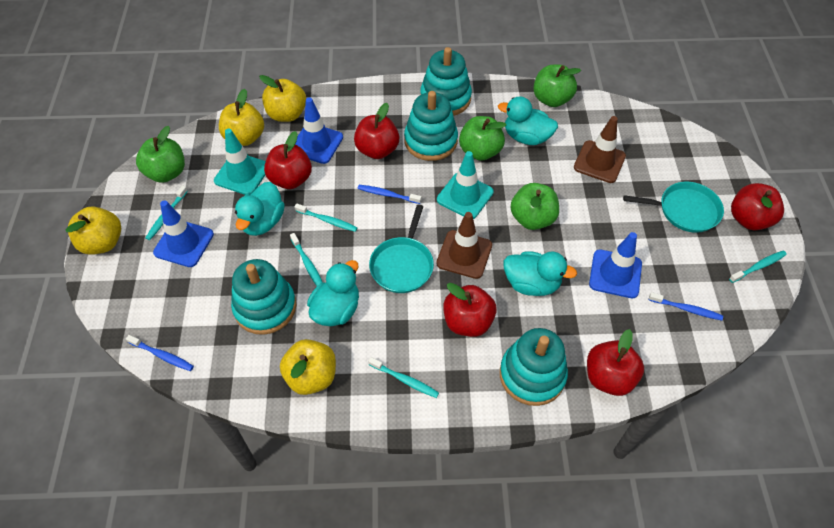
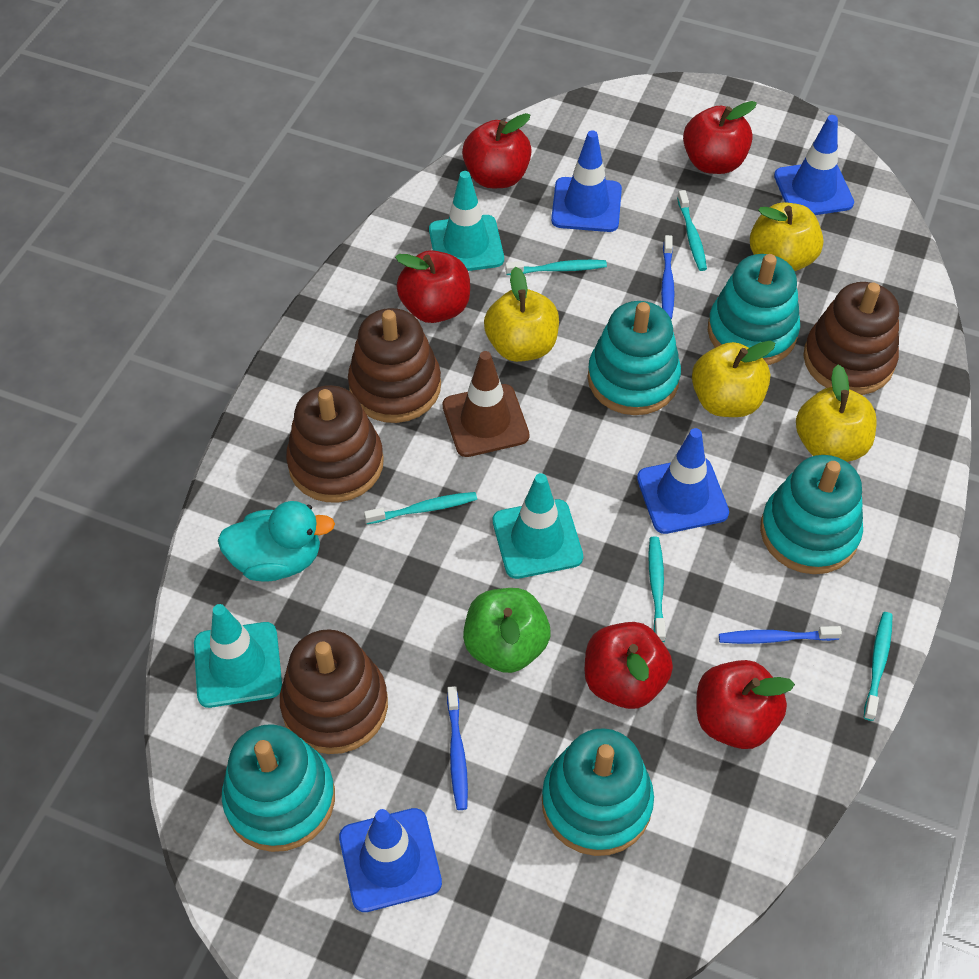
blue traffic cone: [153,200,214,267] [295,97,343,164] [589,232,642,298] = 3 -> [339,808,442,912] [551,130,622,232] [637,428,729,534] [774,115,854,215] = 4
brown stacking toy: none = 0 -> [280,629,388,754] [286,385,384,502] [348,308,441,423] [803,282,899,395] = 4
brown traffic cone: [436,212,492,279] [574,116,626,183] = 2 -> [443,351,529,457] = 1
green apple: [136,126,185,183] [459,116,506,161] [510,183,559,230] [533,64,581,107] = 4 -> [463,588,550,673] = 1
turquoise duck: [235,182,285,236] [307,260,359,326] [498,96,558,145] [504,251,577,296] = 4 -> [218,501,335,582] = 1
turquoise pan: [369,204,434,293] [623,182,724,233] = 2 -> none = 0
turquoise stacking toy: [231,259,296,335] [404,91,458,161] [420,47,472,116] [500,328,568,406] = 4 -> [222,724,335,852] [542,728,654,856] [587,301,681,415] [708,254,800,365] [760,455,863,574] = 5
turquoise traffic cone: [214,129,266,195] [437,151,494,219] = 2 -> [194,604,282,708] [429,171,504,271] [493,473,583,579] = 3

